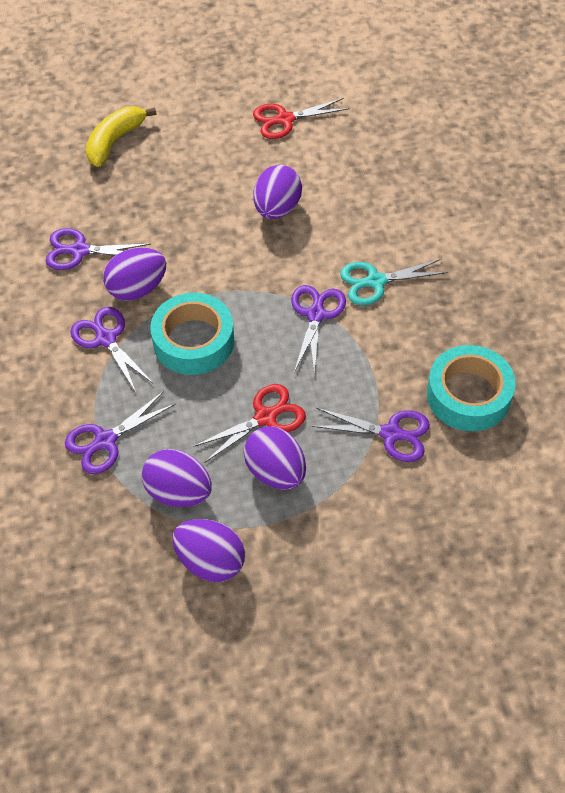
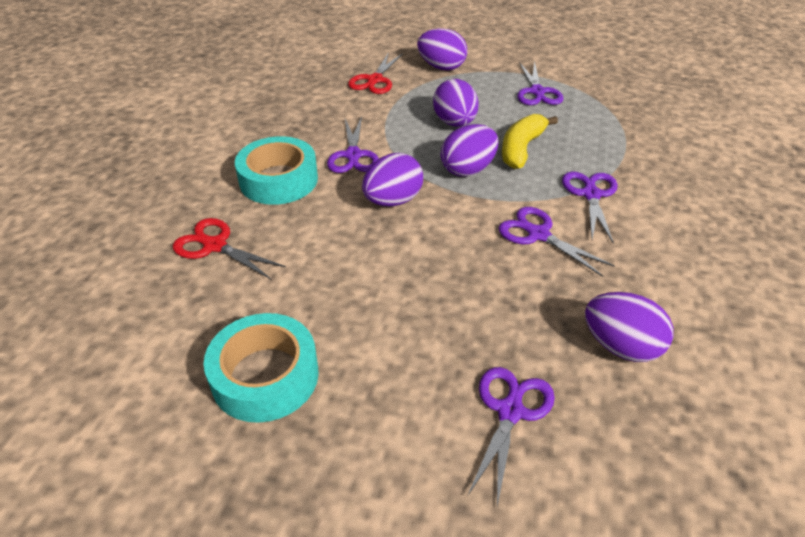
turquoise scissors: [340,259,448,305] = 1 -> none = 0

